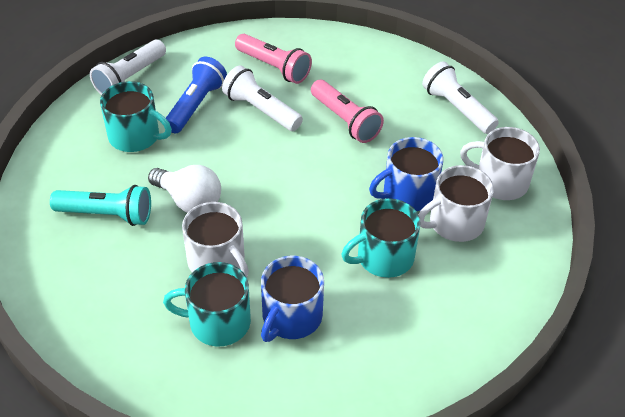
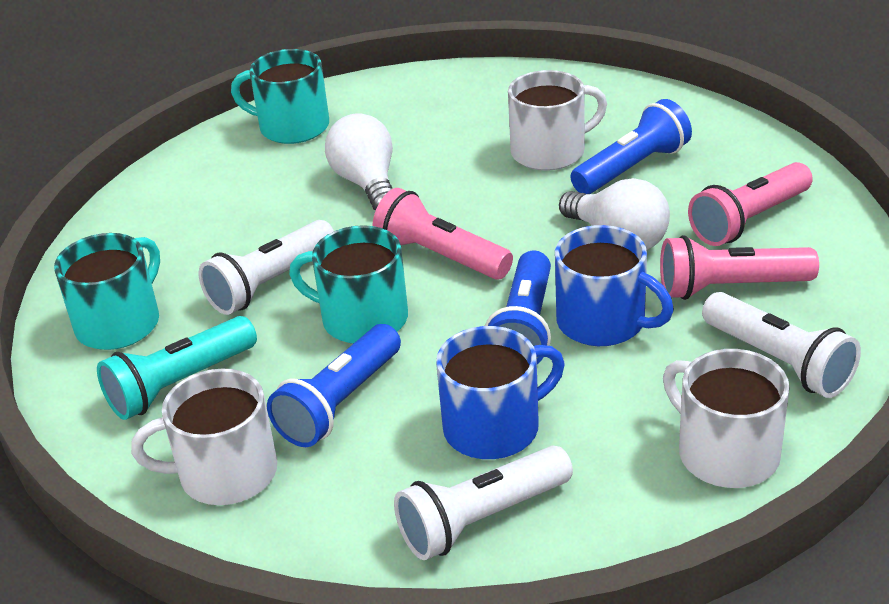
blue flashlight: [166,57,227,133] = 1 -> [267,324,401,447] [485,250,551,364] [570,99,692,194] = 3
pink flashlight: [235,34,312,84] [311,80,384,143] = 2 -> [372,188,513,280] [660,235,819,300] [688,162,813,246] = 3
white light bulb: [148,165,221,213] = 1 -> [325,113,393,211] [559,178,670,250] = 2

